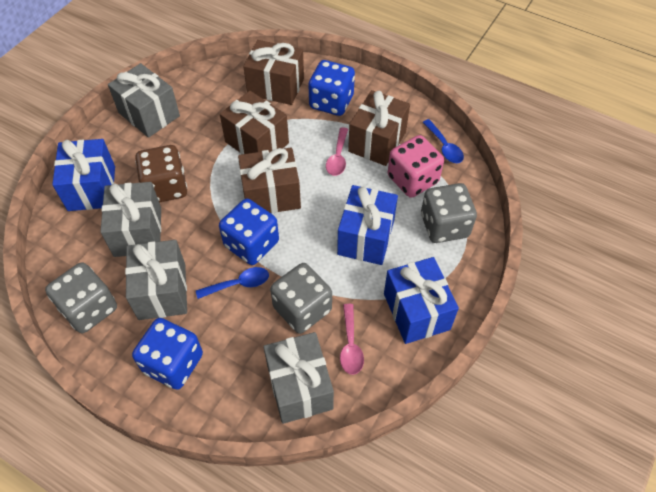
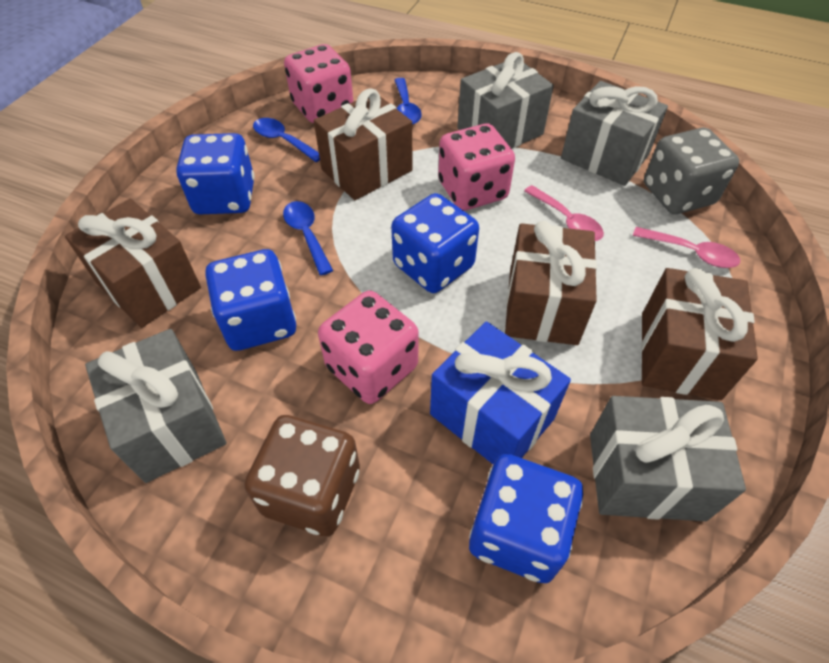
blue dice: [132,318,203,390] [219,198,279,265] [308,60,355,116] = 3 -> [176,133,254,214] [205,249,296,351] [391,193,479,293] [469,454,583,583] = 4
blue gift: [52,139,115,211] [337,185,398,265] [384,257,459,344] = 3 -> [430,321,571,464] = 1
blue spoon: [196,267,269,299] [423,119,464,163] = 2 -> [253,118,320,162] [283,201,333,275] [395,78,422,125] = 3
grey dice: [45,262,117,333] [270,263,332,334] [421,183,477,243] = 3 -> [644,128,739,214] = 1
pink dice: [388,135,444,198] = 1 -> [284,44,353,123] [318,290,419,404] [438,123,515,211] = 3

